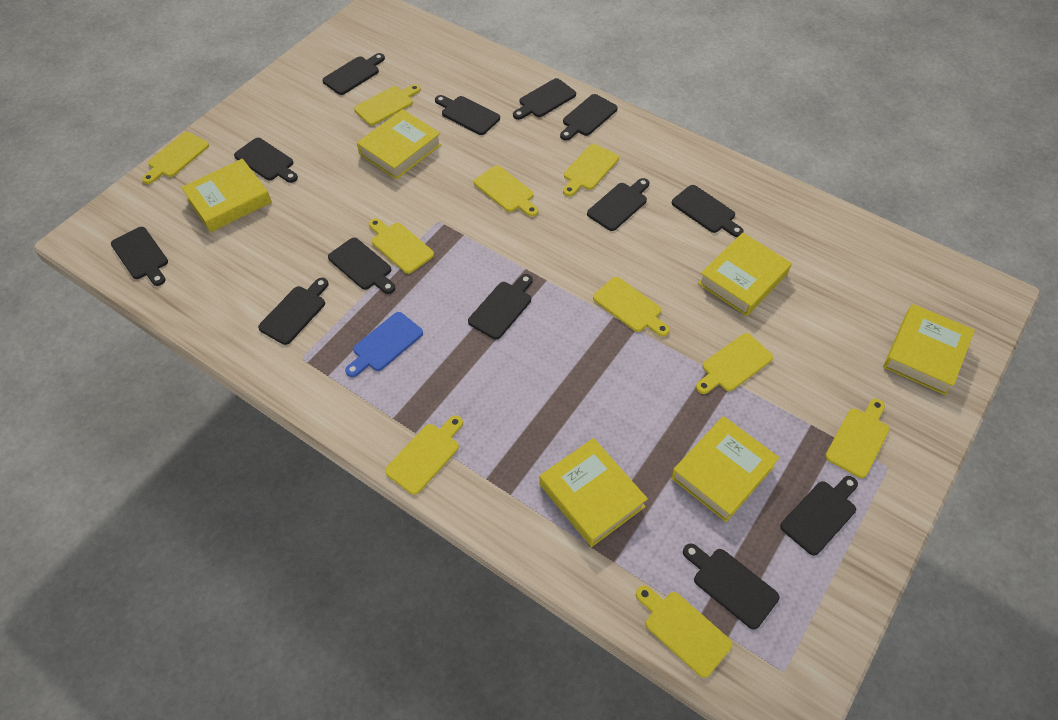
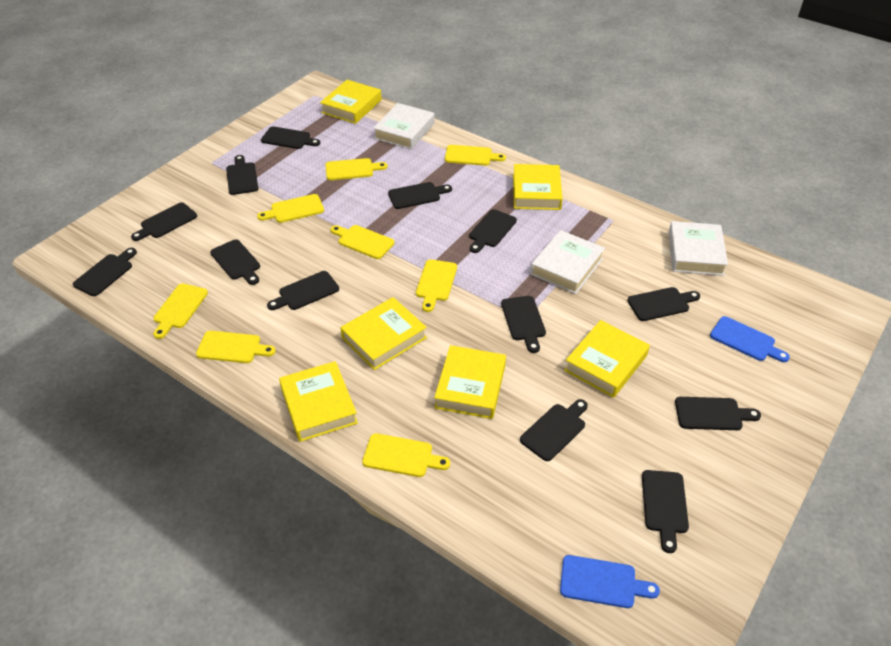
blue cutting board: [345,312,423,377] = 1 -> [560,555,660,608] [710,316,790,362] = 2
white book: none = 0 -> [373,103,435,149] [530,230,605,294] [668,221,728,276] = 3
yellow cutting board: [142,132,209,184] [354,84,421,126] [369,218,434,274] [385,415,463,495] [474,165,538,217] [563,144,619,197] [593,277,670,337] [636,585,732,678] [696,333,773,394] [825,399,890,478] = 10 -> [153,284,208,339] [196,331,276,363] [257,194,324,223] [325,158,388,180] [331,225,394,259] [362,433,450,477] [416,259,457,312] [445,145,506,166] = 8

